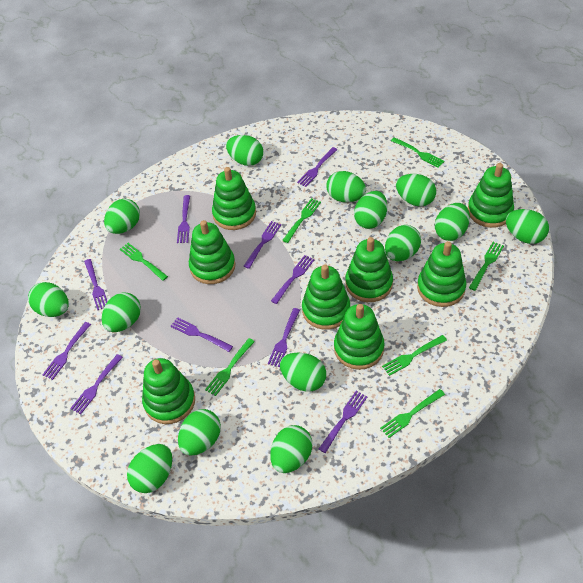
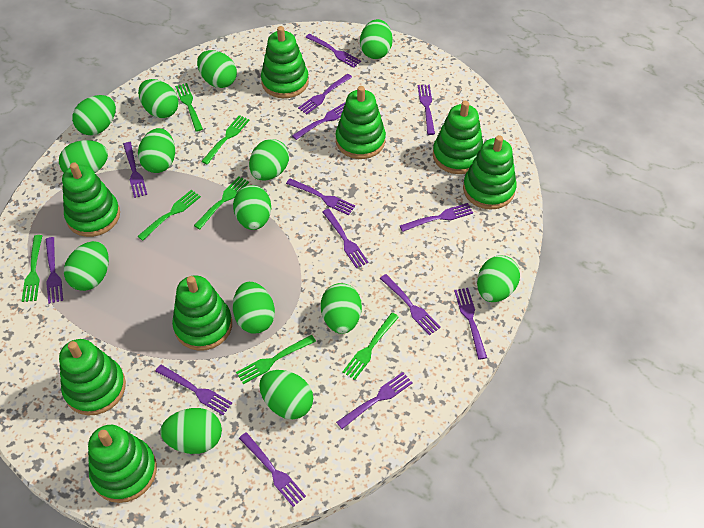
purple fork: [42,322,91,380] [70,354,123,414] [84,259,108,310] [170,317,233,352] [177,195,190,243] [244,221,281,269] [268,308,300,367] [271,255,315,304] [297,147,337,187] [319,391,367,453] = 10 -> [46,237,63,304] [123,142,147,198] [155,365,232,415] [239,432,306,507] [286,178,355,215] [292,103,345,140] [298,74,352,114] [305,34,361,68] [322,209,369,268] [336,372,413,429] [380,274,441,336] [400,203,473,232] [418,85,435,135] [454,288,487,359] = 14

